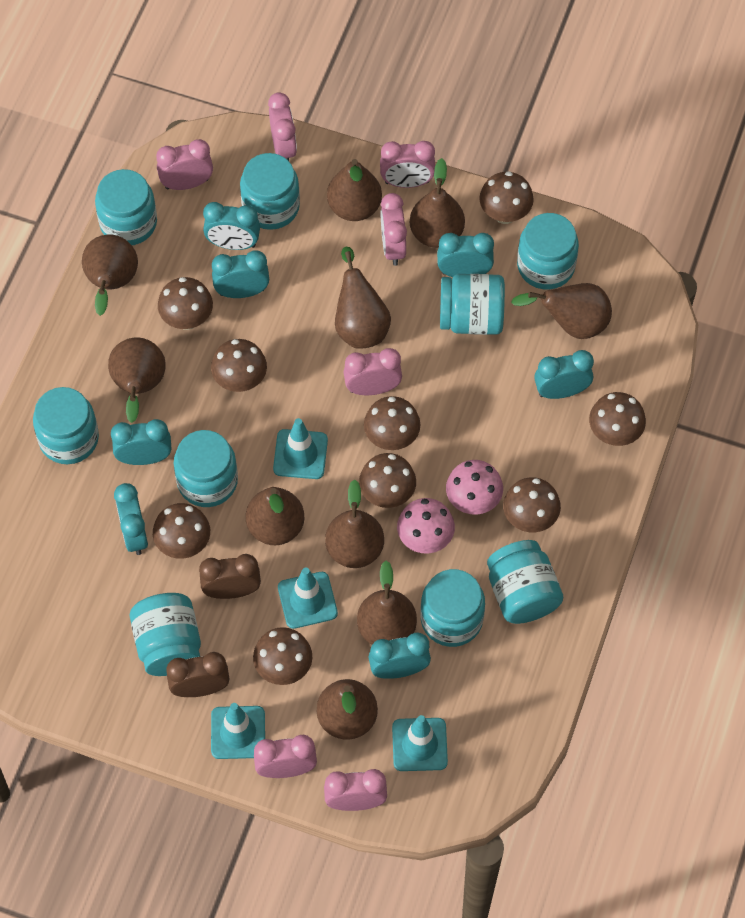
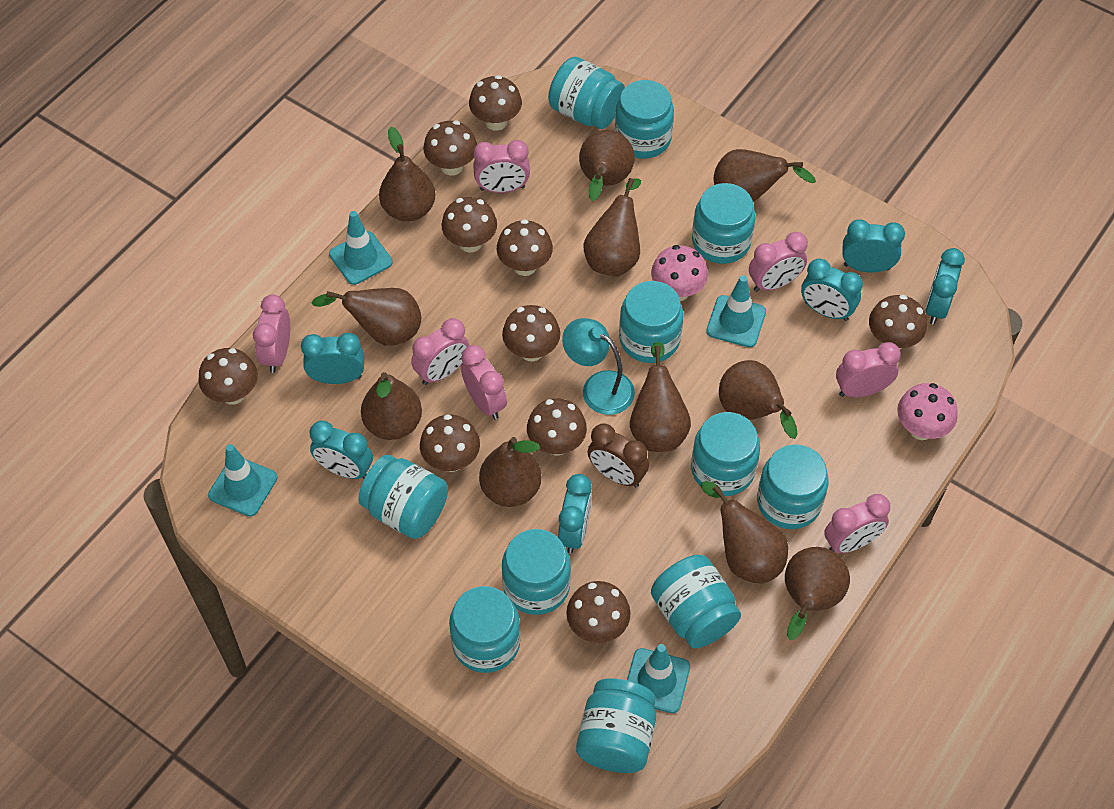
brown clock: [166,652,229,697] [199,554,261,599] = 2 -> [588,423,649,487] = 1
brown mushroom: [153,503,210,559] [158,277,213,330] [211,339,267,392] [253,627,312,685] [359,453,416,508] [364,396,420,450] [479,171,534,224] [503,477,561,532] [589,392,646,446] = 9 -> [198,348,258,405] [420,414,480,472] [423,120,477,176] [442,197,497,252] [469,75,522,131] [497,219,553,276] [502,305,560,361] [527,398,587,455] [566,581,630,643] [869,295,927,349] = 10
brown pear: [82,235,138,316] [108,337,166,423] [246,487,304,545] [317,679,378,740] [325,480,384,568] [327,159,382,221] [335,247,391,349] [357,561,417,645] [410,158,465,248] [511,283,612,339] = 10 -> [311,288,421,346] [361,372,422,440] [379,127,435,222] [479,437,541,507] [579,130,635,201] [583,178,641,277] [630,342,691,452] [701,481,788,583] [714,149,816,202] [719,360,798,439] [785,547,850,640] = 11
turquoise clock: [111,419,171,465] [114,483,148,555] [203,202,260,250] [212,250,269,298] [368,632,431,679] [437,233,494,277] [534,350,594,399] = 7 -> [301,333,364,384] [310,421,373,479] [558,474,592,554] [801,258,863,321] [842,219,905,273] [925,248,965,324] = 6
turquoise jar: [33,387,99,464] [95,169,157,245] [130,593,201,676] [174,430,238,507] [240,153,300,230] [420,569,485,647] [440,274,505,335] [487,540,563,624] [517,213,579,290] = 9 -> [358,455,448,539] [449,586,521,673] [502,529,571,615] [548,57,625,129] [576,678,656,773] [615,80,674,159] [619,281,684,363] [651,555,741,648] [691,412,760,496] [692,183,755,264] [757,444,829,529] = 11
turquoise lamp: none = 0 -> [562,318,635,415] = 1

